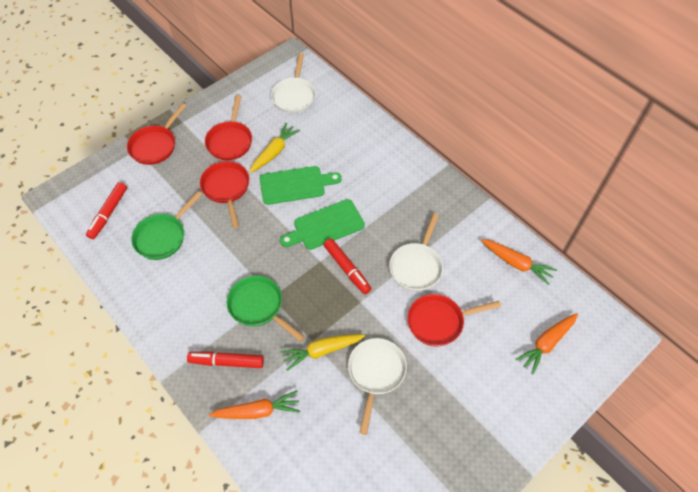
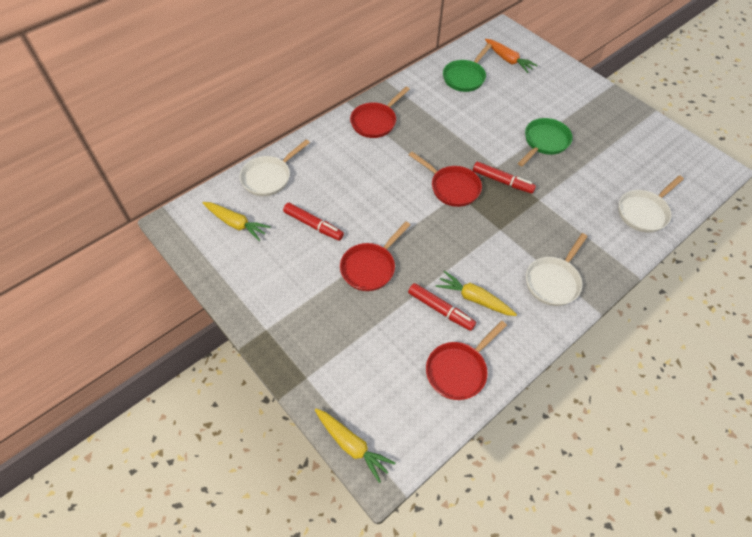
green cutting board: [259,166,342,205] [280,199,365,250] = 2 -> none = 0
orange carrot: [209,390,300,419] [481,239,557,285] [516,313,578,375] = 3 -> [485,39,538,73] = 1
yellow carrot: [250,123,300,173] [281,334,365,371] = 2 -> [203,202,271,241] [315,409,396,483] [436,271,517,316] = 3

